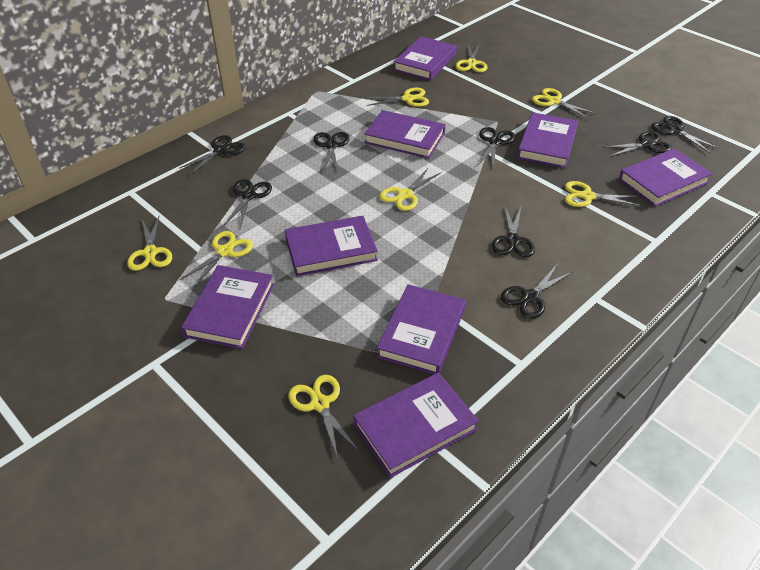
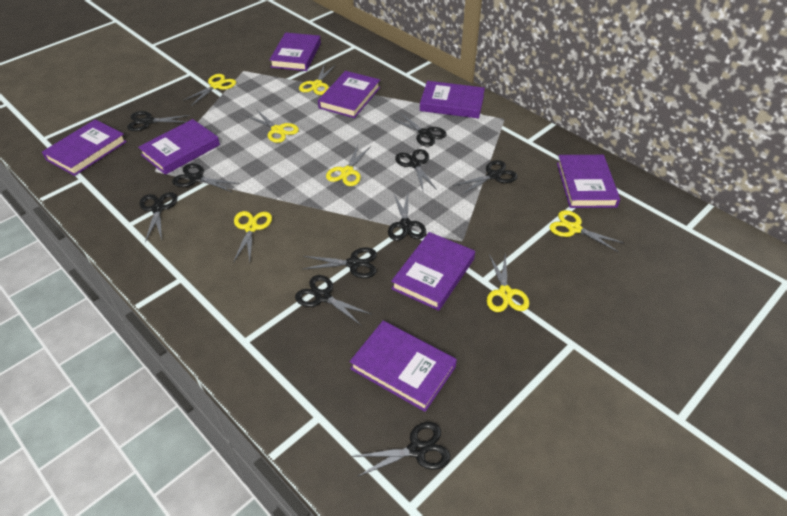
black scissors: [180,135,245,175] [223,179,272,228] [313,132,350,173] [478,127,515,166] [492,206,535,257] [501,264,573,319] [602,131,672,157] [651,116,719,153] = 8 -> [127,111,190,131] [139,192,177,242] [172,164,240,192] [295,275,371,326] [303,247,377,278] [352,422,450,477] [388,192,426,241] [390,113,447,147] [395,149,437,190] [453,160,518,195] = 10
yellow scissors: [127,216,172,271] [180,231,253,287] [288,375,359,459] [365,88,429,107] [380,168,441,211] [456,43,487,72] [532,88,596,119] [565,181,641,207] = 8 -> [182,74,236,106] [233,211,272,263] [247,109,299,143] [299,64,336,95] [326,145,371,186] [487,254,529,312] [550,210,624,252] = 7

